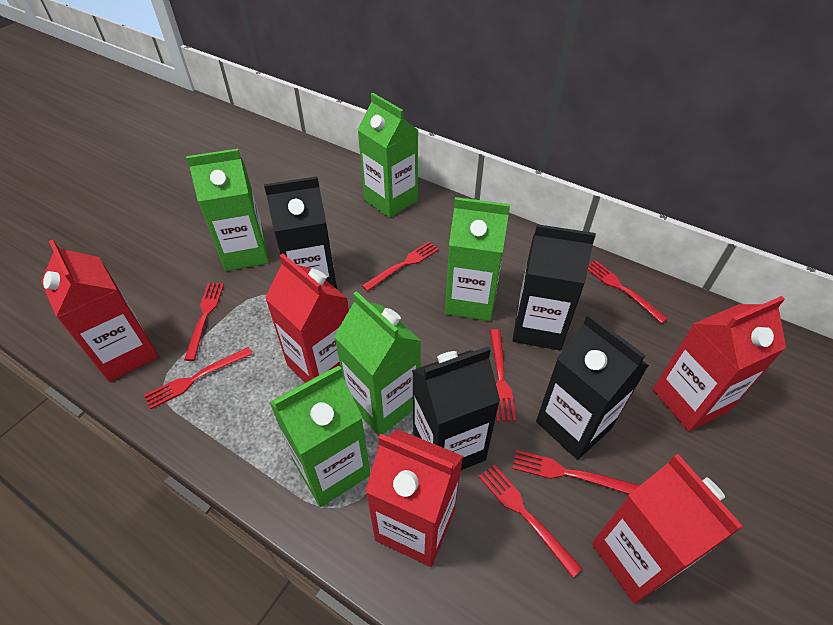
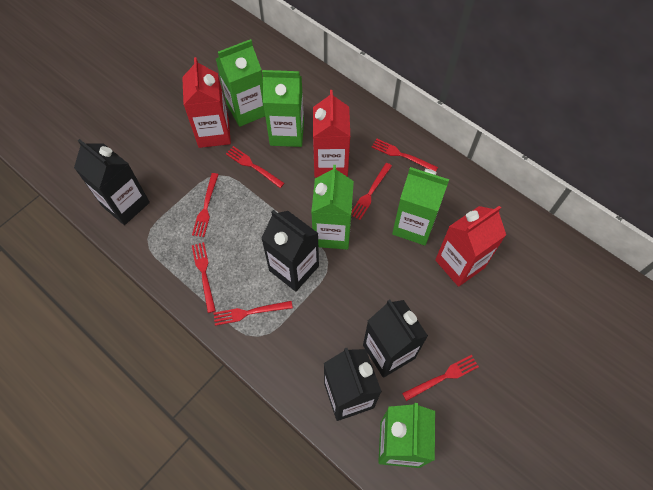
red carton: [41,240,159,382] [265,253,349,383] [365,429,463,567] [592,454,743,603] [653,296,786,431] = 5 -> [182,57,231,148] [313,90,350,178] [435,206,506,287] = 3

